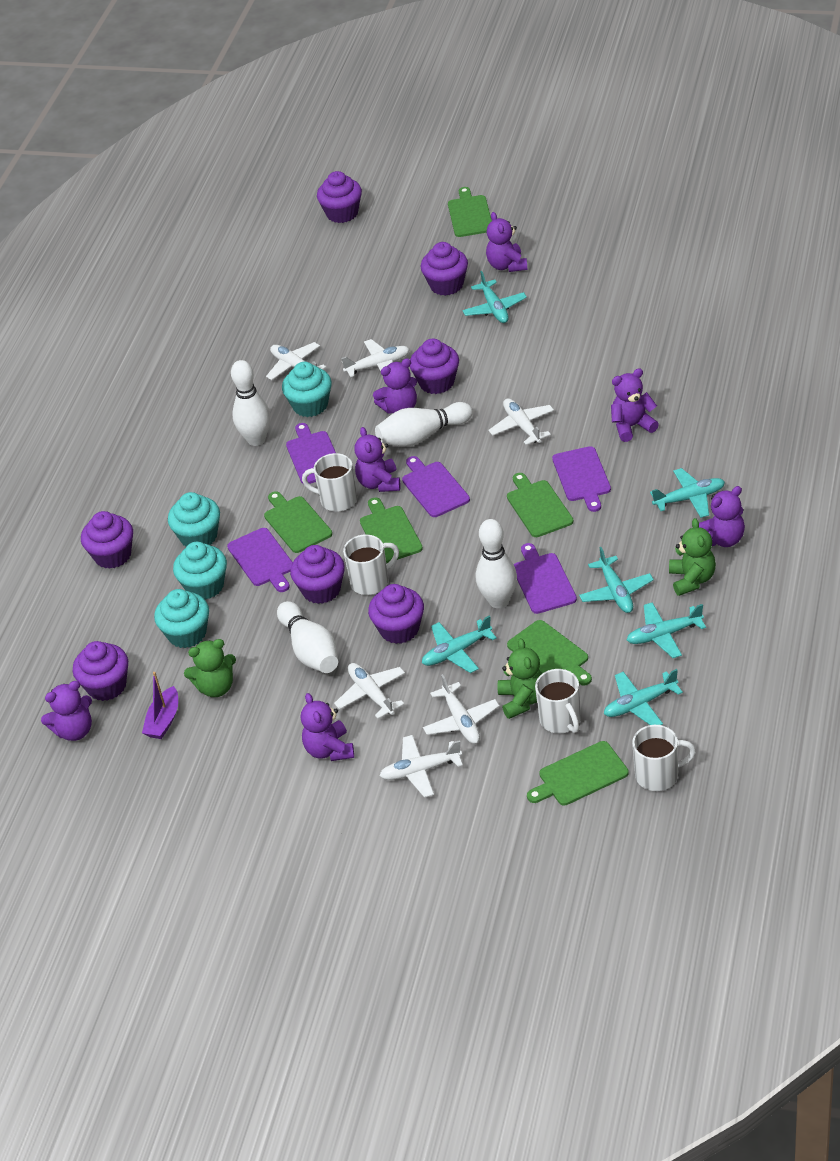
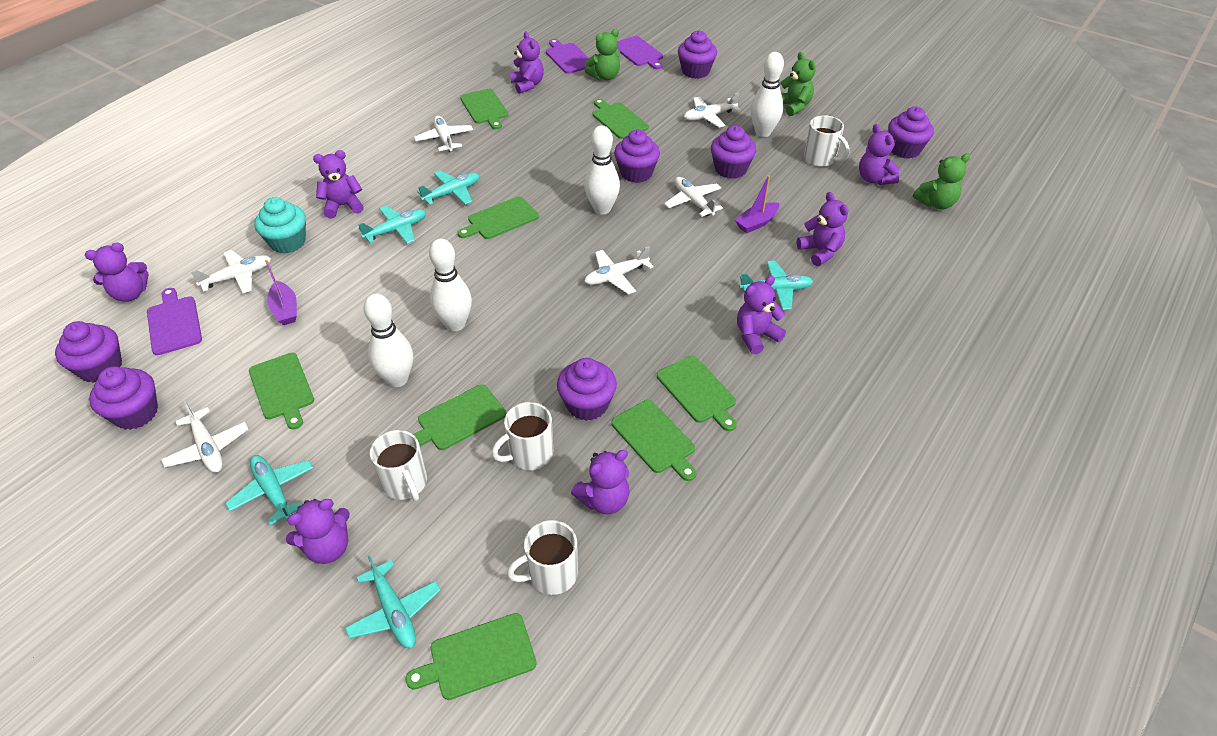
green cutting board: [264,491,332,553] [360,498,423,563] [448,187,492,237] [507,473,574,537] [507,620,592,685] [527,741,629,805] = 6 -> [249,353,314,429] [406,613,537,700] [413,384,507,450] [458,196,539,239] [460,89,508,129] [592,99,649,139] [611,400,696,481] [657,356,737,431] = 8
purple boat: [142,672,178,739] = 1 -> [265,260,297,325] [735,175,779,233] = 2
purple cutting board: [227,528,293,592] [286,423,336,484] [402,456,470,517] [513,543,577,614] [552,446,611,512] = 5 -> [147,288,202,355] [546,39,594,74] [617,36,663,69] = 3
purple teddy bear: [41,681,92,741] [301,693,354,761] [355,427,401,492] [373,358,417,414] [486,212,528,272] [611,369,659,442] [699,486,745,547] = 7 -> [85,242,148,302] [286,499,350,564] [313,150,364,218] [510,32,544,94] [571,450,630,514] [737,276,786,355] [797,192,848,266] [859,124,900,185] = 8
turquoise cupcake: [154,589,209,648] [168,492,220,547] [173,542,227,600] [282,362,331,417] = 4 -> [254,197,306,254] = 1
turquoise plane: [422,615,497,673] [462,271,527,323] [579,547,654,613] [604,669,683,725] [627,602,706,658] [650,468,725,518] = 6 -> [225,455,313,525] [345,555,441,648] [358,206,426,244] [417,171,480,205] [739,261,813,310] = 5

